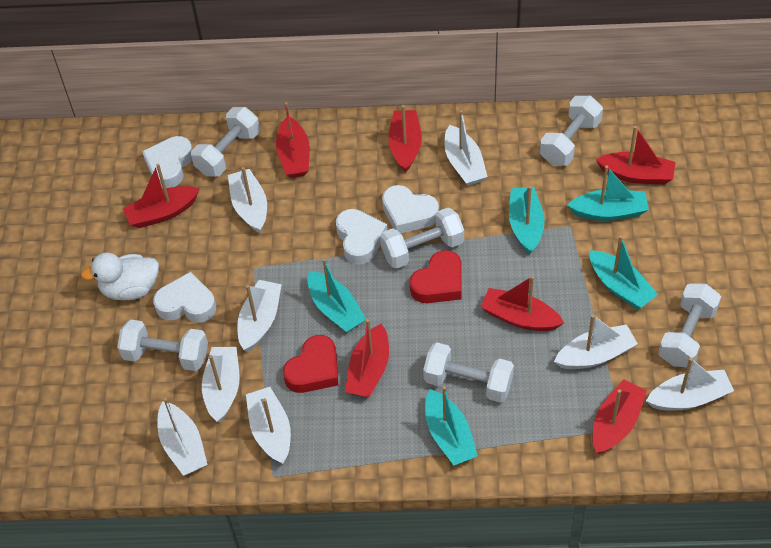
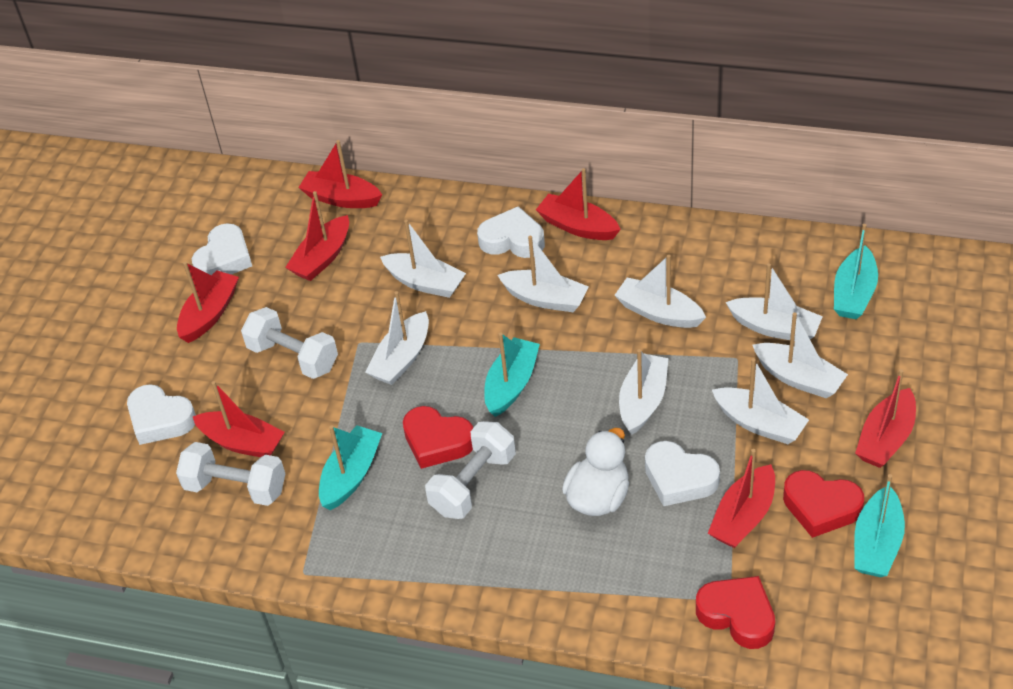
red heart: [283,335,338,393] [410,250,462,303] = 2 -> [403,406,473,469] [696,576,775,649] [783,470,864,538] = 3
turquoise boat: [307,259,366,333] [425,386,478,465] [509,186,544,254] [567,166,649,221] [589,235,658,309] = 5 -> [319,425,382,510] [484,332,540,417] [834,224,878,319] [854,474,905,577] = 4
white dumbbell: [117,319,208,371] [191,107,260,177] [380,208,464,269] [423,343,514,403] [540,96,603,166] [658,283,721,367] = 6 -> [176,442,285,506] [241,307,338,379] [425,421,516,519] = 3

